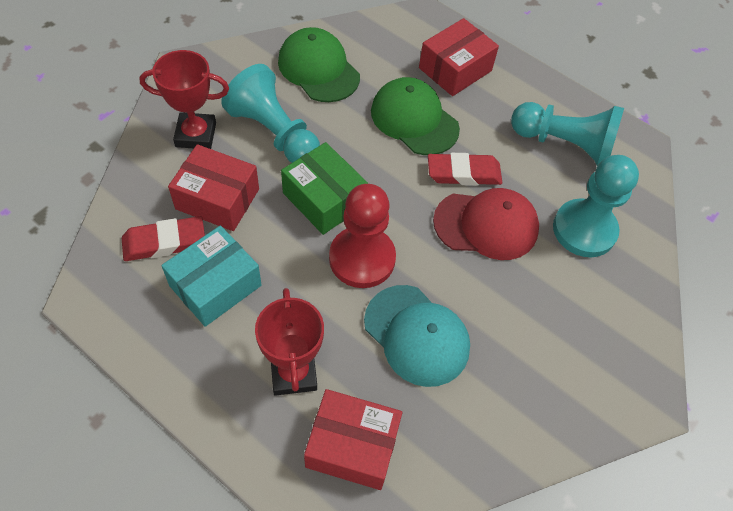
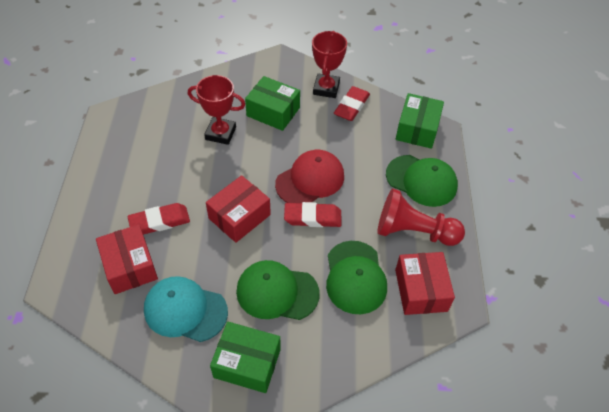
green box: [281,142,368,235] = 1 -> [210,322,281,393] [245,76,300,131] [396,93,444,149] = 3
green cap: [278,27,360,102] [371,77,460,155] = 2 -> [236,260,320,320] [326,241,387,314] [386,155,458,207] = 3
red eraser: [122,216,205,261] [428,153,502,185] = 2 -> [128,203,190,235] [284,202,341,227] [334,86,370,121] = 3
turquoise box: [161,226,262,327] = 1 -> none = 0
turquoise pawn: [221,64,320,163] [511,102,624,166] [553,155,639,257] = 3 -> none = 0

